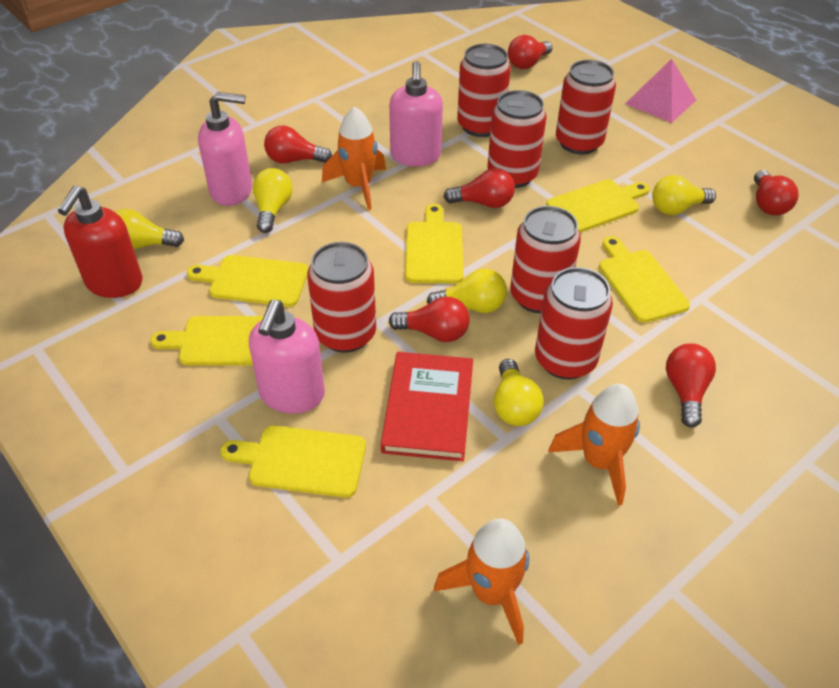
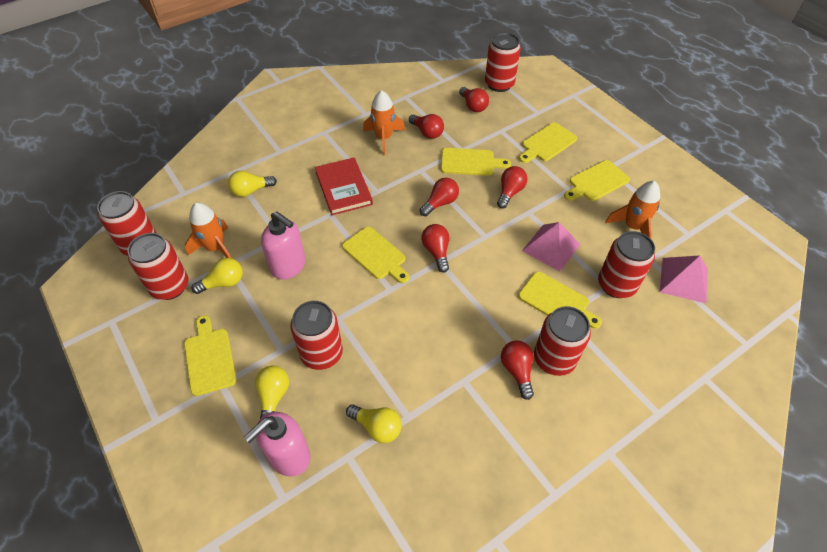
pink pyramid: [625,59,696,123] = 1 -> [522,222,580,272] [660,255,708,304] = 2
pink soap dispenser: [198,92,252,206] [249,300,325,414] [389,61,443,167] = 3 -> [244,412,310,477] [261,211,306,280] = 2
red soap dispenser: [58,185,143,298] = 1 -> none = 0
yellow light bulb: [115,209,184,249] [253,168,293,233] [427,269,507,313] [494,359,544,426] [652,175,716,215] = 5 -> [191,258,243,294] [228,171,277,197] [255,365,289,419] [346,404,402,443] = 4

